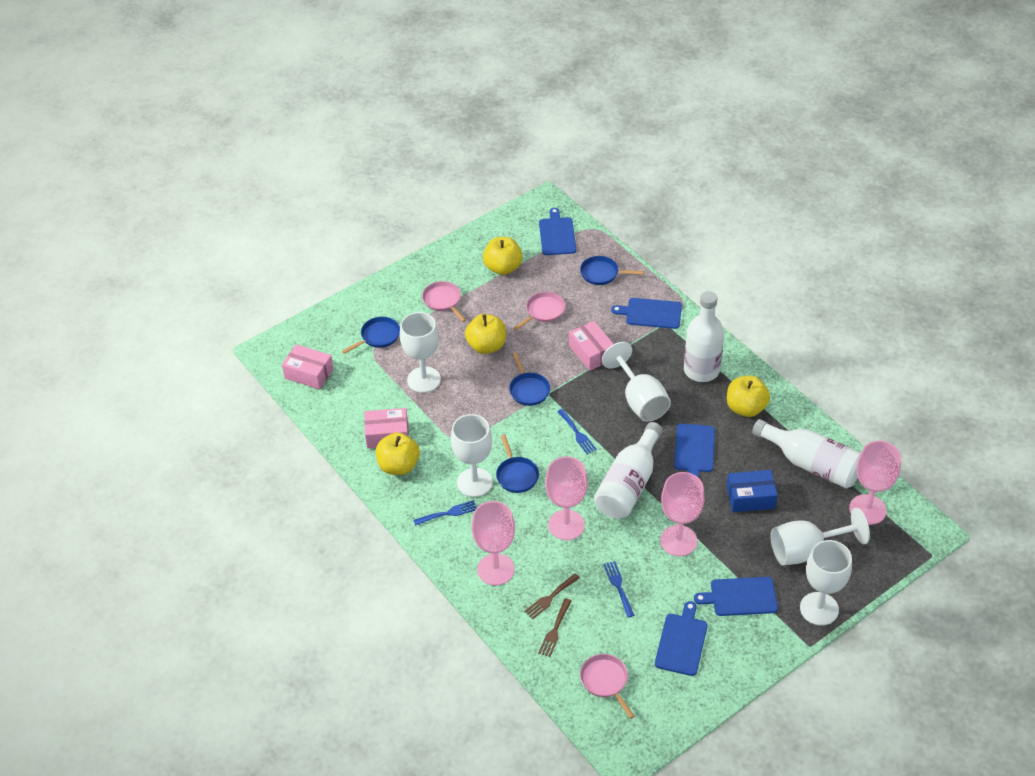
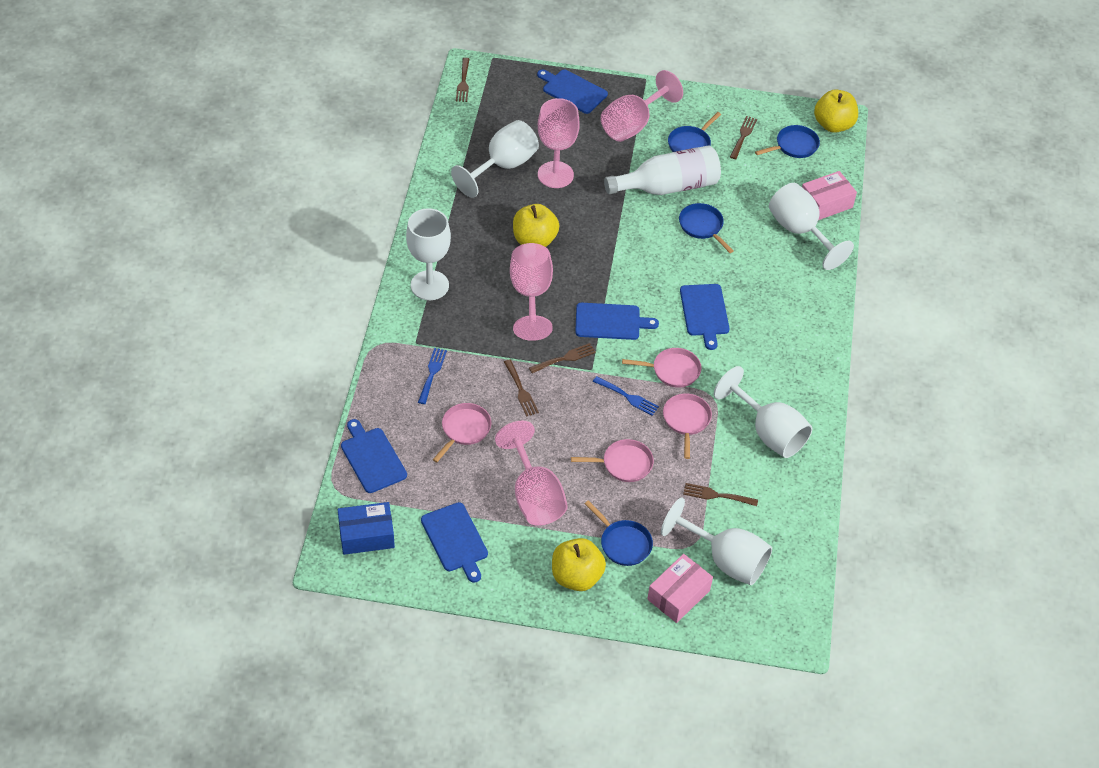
blue fork: [414,500,476,526] [557,409,597,454] [603,561,634,617] = 3 -> [418,348,447,404] [593,376,659,416] = 2
brown fork: [524,574,580,619] [538,598,572,657] = 2 -> [456,58,469,102] [504,359,539,417] [529,343,596,373] [683,483,758,506] [730,116,757,159] = 5
pink box: [282,344,334,389] [364,408,409,448] [569,321,613,371] = 3 -> [647,554,713,623] [802,171,857,220] = 2
pink pan: [422,281,466,322] [513,292,565,330] [580,654,635,719] = 3 -> [433,403,491,463] [571,439,654,482] [622,348,701,388] [663,393,712,459] = 4
white bottle: [594,422,663,518] [684,291,724,382] [752,419,861,489] = 3 -> [604,145,721,195] = 1
yellow apple: [376,432,420,475] [465,314,506,354] [483,237,523,275] [727,375,770,417] = 4 -> [513,204,559,247] [552,538,606,591] [814,90,858,133] = 3

